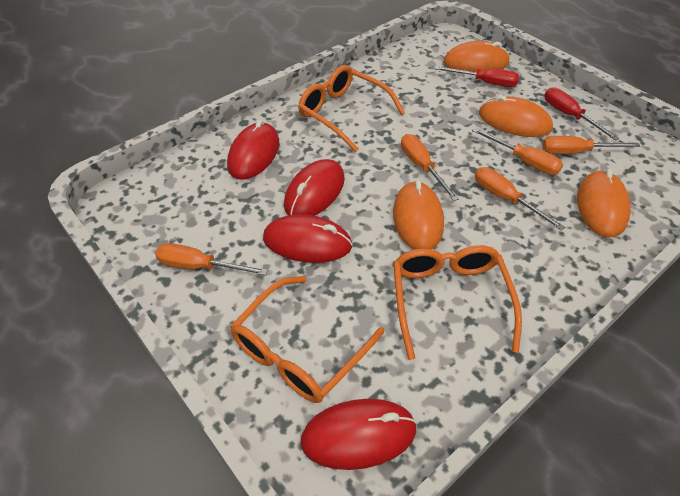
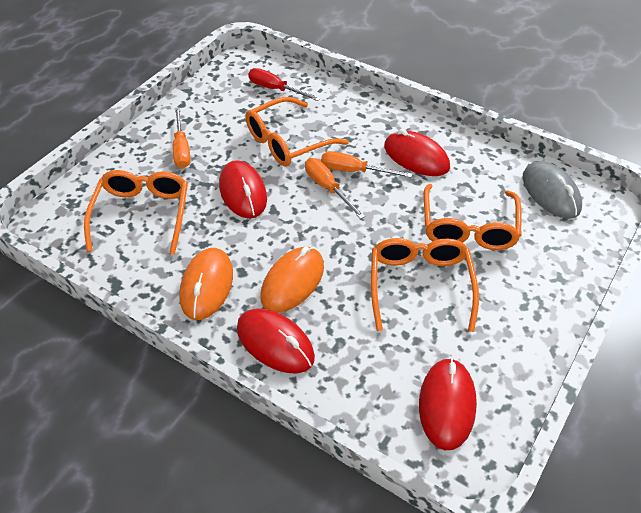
grey mouse: none = 0 -> [523,161,582,219] = 1
orange glasses: [230,276,385,403] [298,65,405,152] [393,245,522,360] = 3 -> [84,170,188,255] [245,97,349,167] [371,238,479,332] [424,184,521,250] = 4
orange mouse: [393,180,444,250] [444,41,510,72] [479,95,553,137] [577,169,631,237] = 4 -> [179,248,233,320] [260,247,324,312] = 2
orange screwdriver: [155,243,268,276] [401,134,459,201] [472,128,563,175] [475,167,565,231] [542,136,640,154] = 5 -> [173,107,191,168] [305,158,365,219] [321,151,412,178] = 3
red screwdriver: [434,66,519,87] [544,87,620,141] = 2 -> [248,68,321,101] = 1

